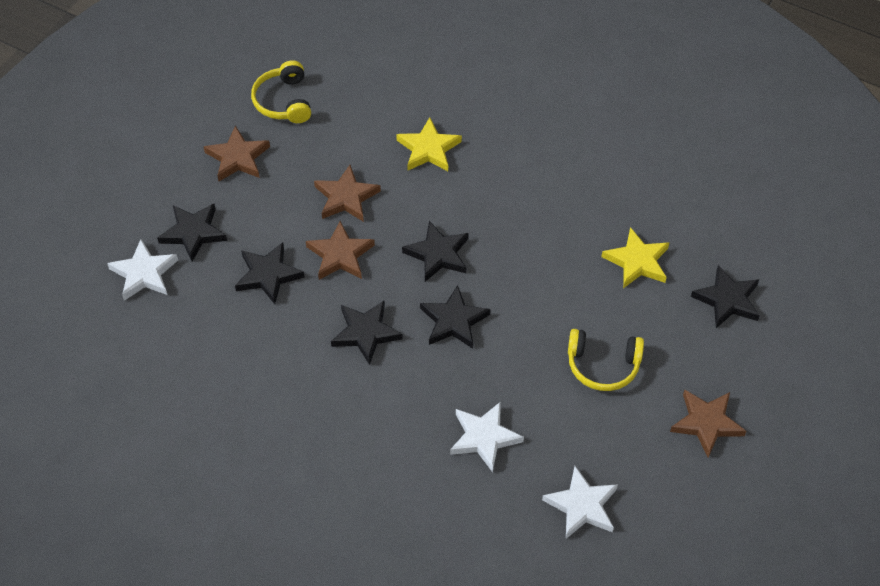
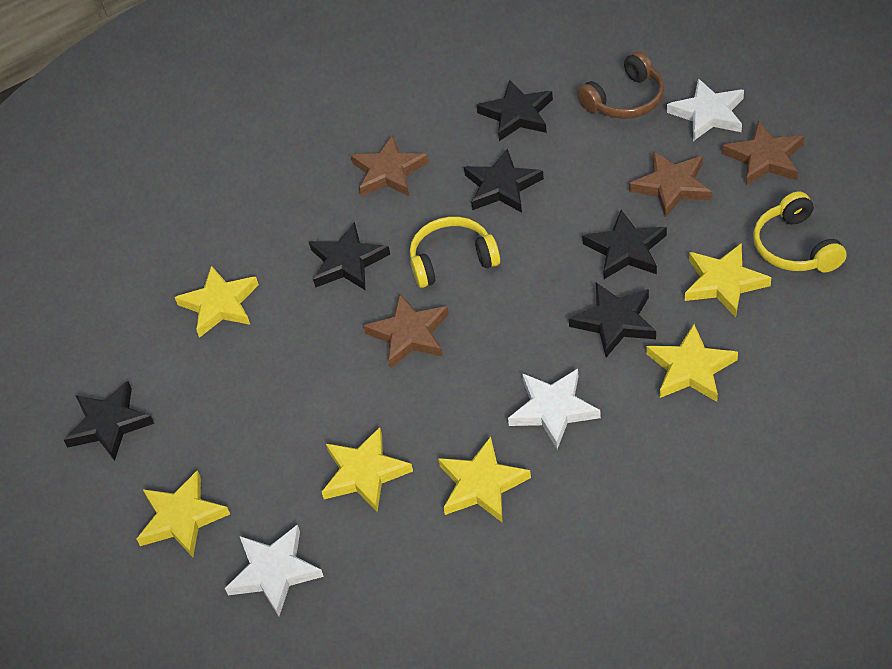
brown headphones: none = 0 -> [577,51,664,119] = 1
yellow star: [396,117,462,171] [602,227,669,288] = 2 -> [137,470,230,557] [175,265,259,338] [322,427,413,512] [438,437,531,523] [646,324,738,402] [685,243,771,317] = 6

